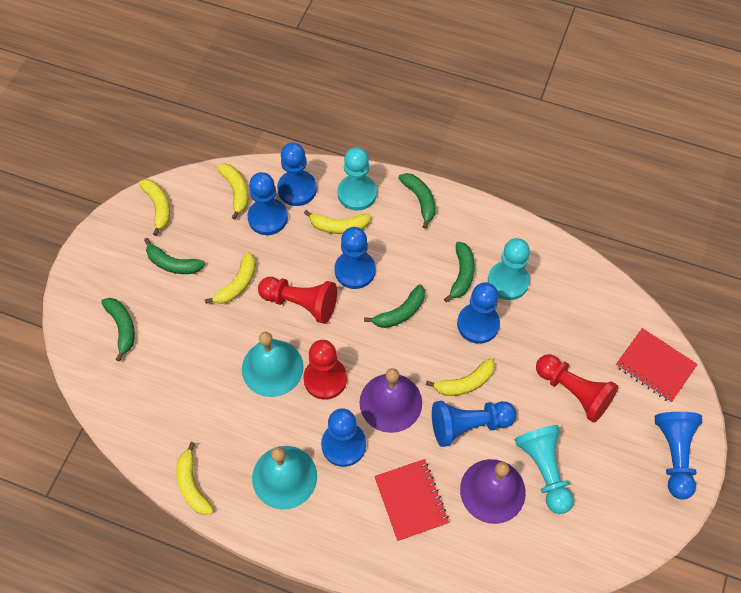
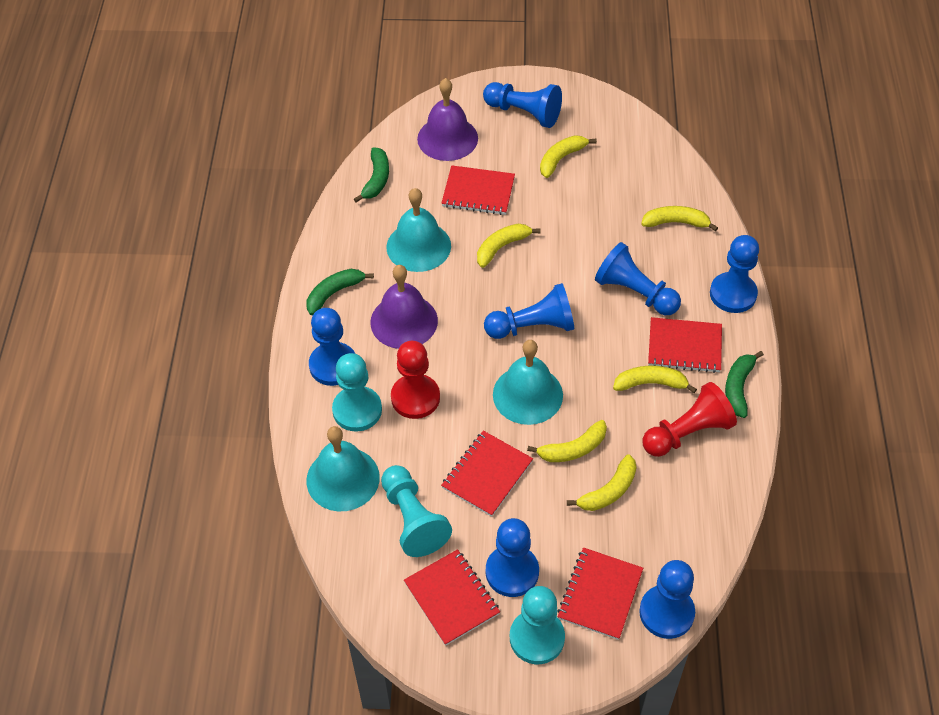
green banana: [101,298,135,362] [144,238,205,274] [364,284,425,328] [398,173,435,229] [444,242,475,302] = 5 -> [306,269,374,315] [354,147,389,203] [725,351,764,418] = 3
red notebook: [374,459,449,541] [616,328,698,403] = 2 -> [404,549,500,646] [441,165,515,215] [441,431,533,517] [557,547,643,640] [648,317,722,373] = 5
red pawn: [258,277,337,324] [303,340,347,400] [536,354,618,423] = 3 -> [391,341,440,419] [643,382,737,457] = 2
turquoise bell: [242,332,304,397] [252,446,317,509] = 2 -> [307,426,380,512] [387,188,451,272] [493,340,563,425] = 3

